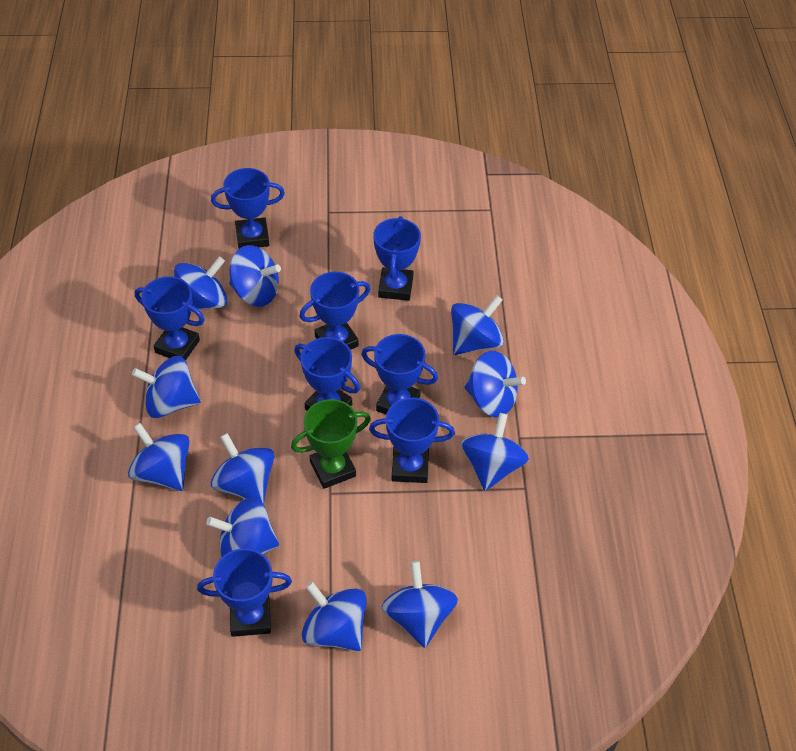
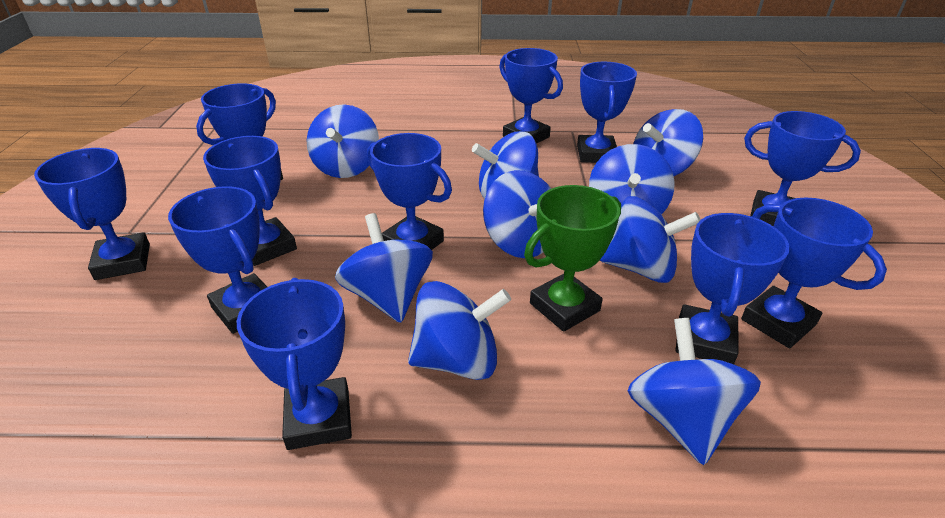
blue spinning top: [128,423,189,491] [132,356,201,418] [174,256,227,312] [206,497,279,557] [211,433,274,504] [229,245,281,307] [302,581,367,651] [382,561,458,648] [451,296,504,355] [461,413,529,491] [464,351,526,417] = 11 -> [307,104,379,178] [335,213,433,323] [408,281,511,380] [472,131,539,199] [483,170,551,258] [589,144,675,215] [600,196,700,283] [628,318,761,465] [633,109,703,176] = 9
blue trophy: [135,276,204,360] [197,548,292,637] [211,168,285,249] [294,337,360,411] [300,272,370,350] [361,334,438,414] [369,398,455,483] [373,216,421,301] = 8 -> [34,148,150,280] [168,186,267,334] [196,83,283,181] [203,136,297,266] [237,278,352,450] [367,133,452,250] [499,48,563,143] [577,62,637,163] [675,213,790,364] [741,198,887,348] [744,111,861,227] = 11

